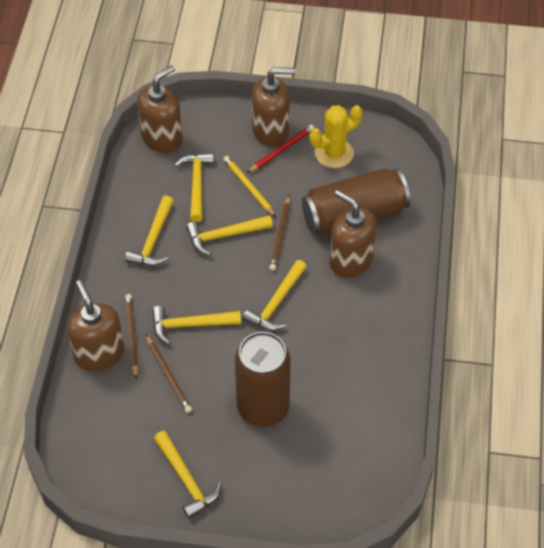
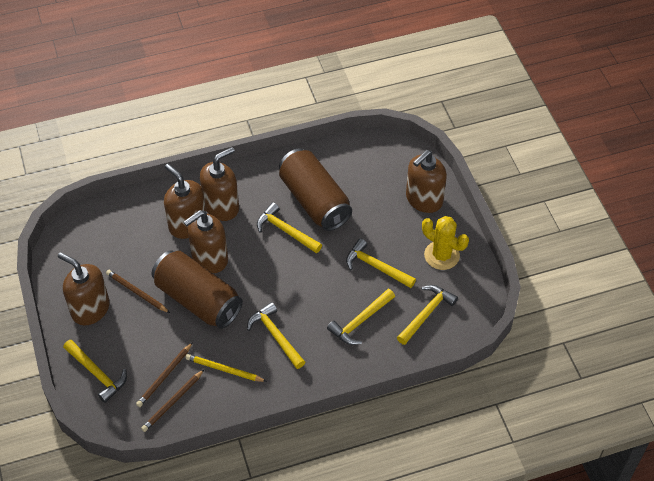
brown soap dispenser: [67,280,124,371] [137,65,183,153] [252,67,295,147] [330,190,377,278] = 4 -> [58,252,110,325] [164,164,206,239] [184,210,228,273] [200,147,239,221] [406,150,447,213] = 5
red pencil: [247,125,314,173] = 1 -> none = 0

